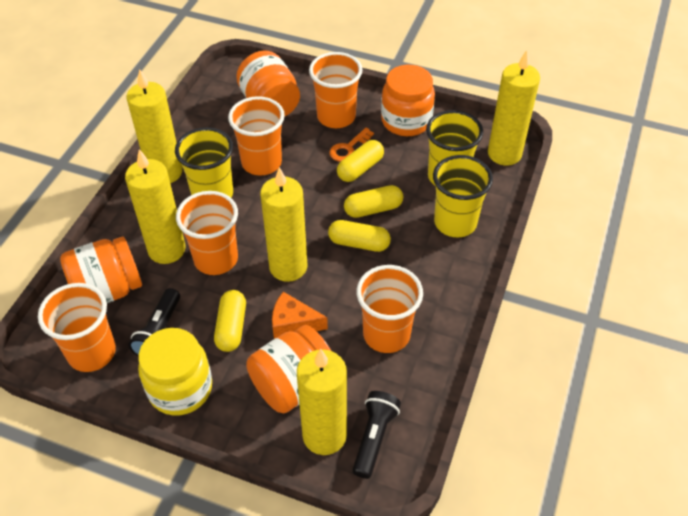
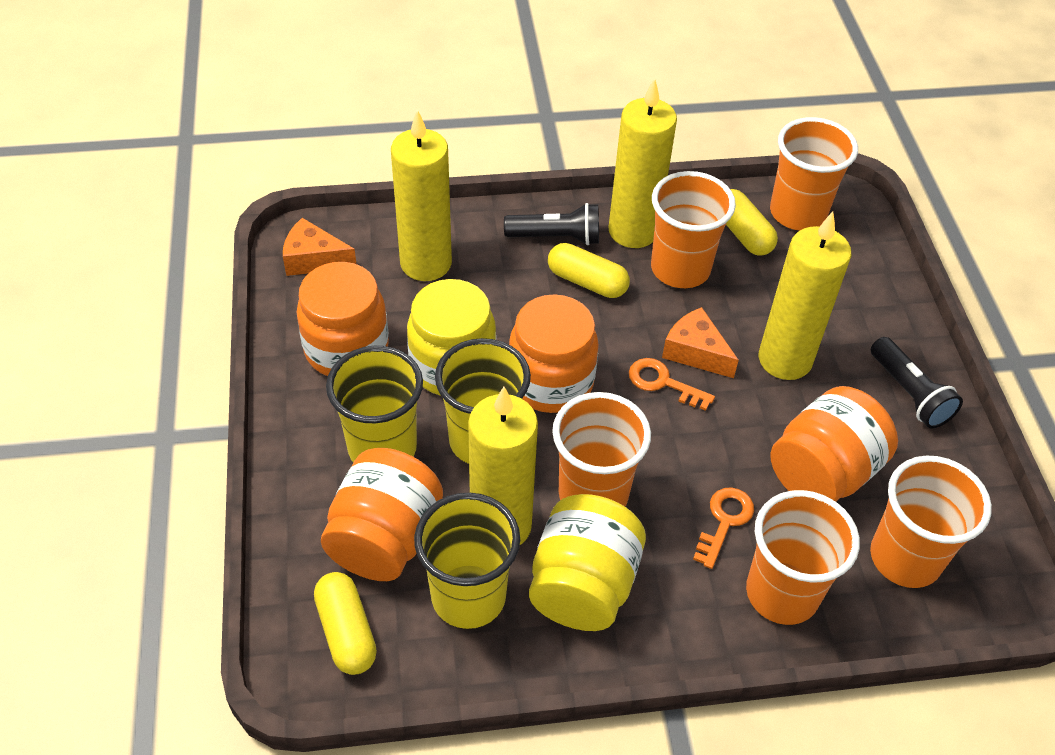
orange cheese: [272,292,328,339] = 1 -> [283,218,356,276] [662,307,739,378] = 2
orange key: [330,128,374,162] = 1 -> [629,358,715,411] [693,487,754,569] = 2
yellow candle: [125,149,185,264] [126,69,182,183] [260,167,308,282] [297,349,347,455] [488,50,540,166] = 5 -> [391,110,452,281] [468,387,538,545] [609,78,677,248] [759,212,851,380] = 4
yellow capsule: [214,290,246,352] [328,220,391,252] [337,140,384,182] [344,185,403,218] = 4 -> [314,572,377,675] [548,243,630,298] [726,189,778,256] = 3
yellow jar: [138,328,212,416] = 1 -> [407,279,496,396] [529,494,646,631] = 2

